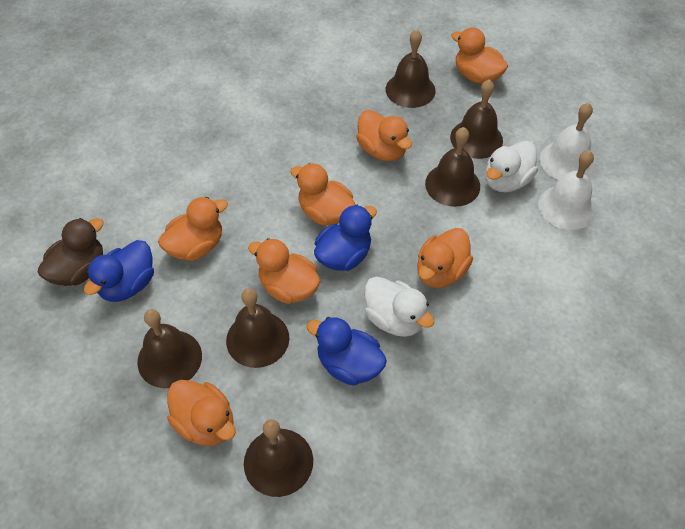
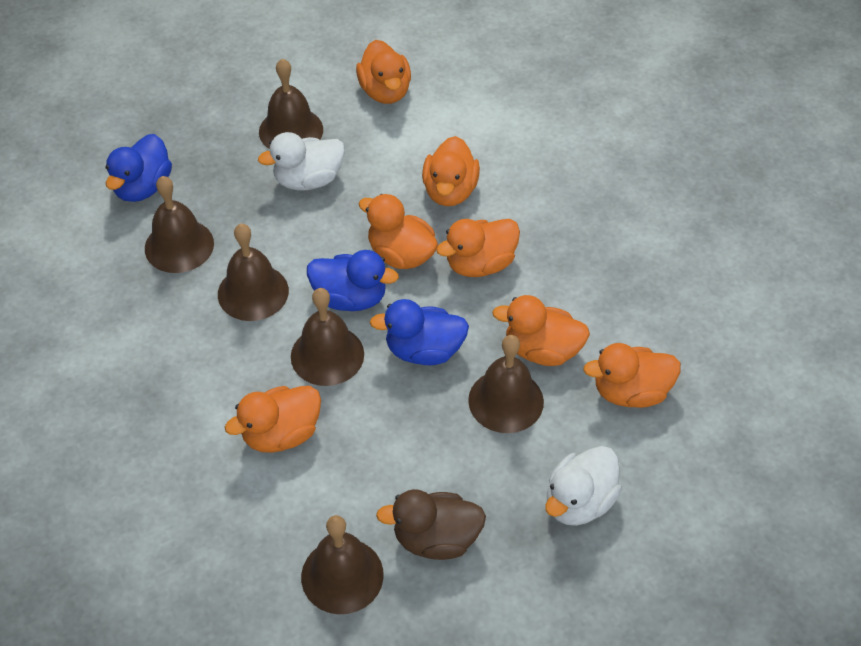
white bell: [538,150,595,230] [540,103,594,180] = 2 -> none = 0

